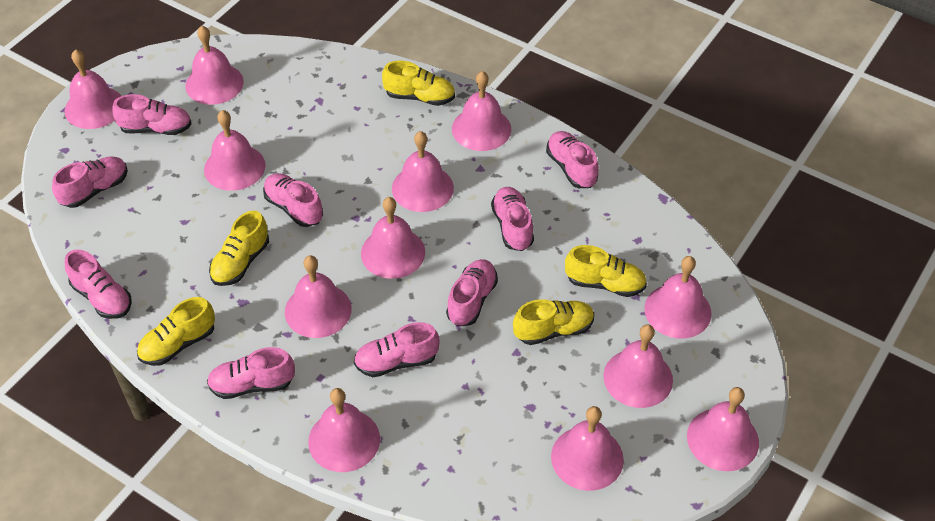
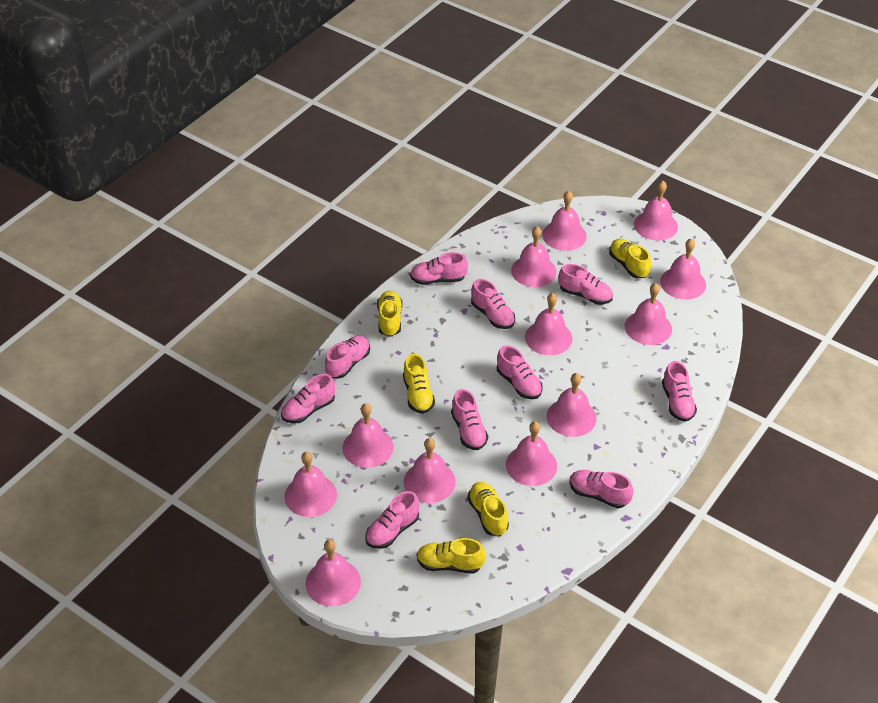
pink shoe: [52,156,128,208] [65,249,132,319] [112,94,191,135] [207,347,295,399] [263,173,323,227] [354,322,439,377] [446,259,498,326] [491,187,534,251] [546,131,599,188] = 9 -> [281,374,335,424] [325,336,370,378] [366,491,419,549] [410,252,468,285] [451,389,488,450] [471,279,515,329] [497,346,543,399] [558,264,613,305] [569,470,633,508] [662,361,697,422] = 10

